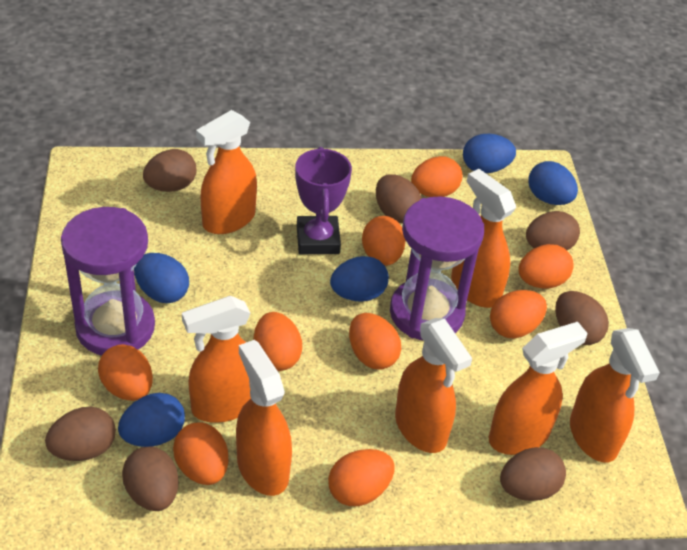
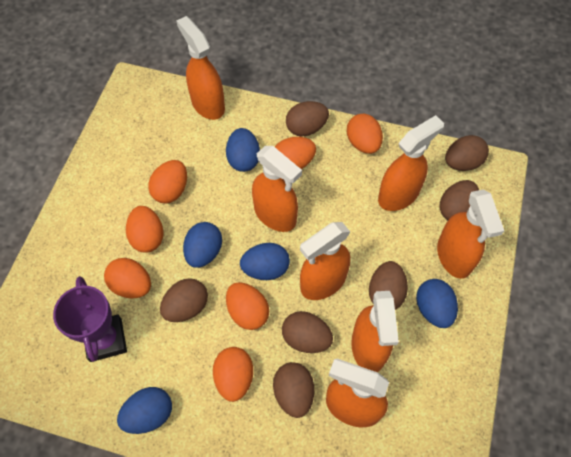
orange egg: [98,344,153,401] [173,422,228,485] [254,312,302,371] [328,449,394,506] [349,313,401,370] [362,216,406,266] [411,156,463,197] [490,290,547,339] [518,244,574,288] = 9 -> [104,258,151,298] [126,206,164,253] [148,160,187,204] [213,347,253,402] [226,282,269,330] [275,137,316,169] [347,114,383,154] = 7
purple hourglass: [61,207,155,355] [390,196,484,340] = 2 -> none = 0

